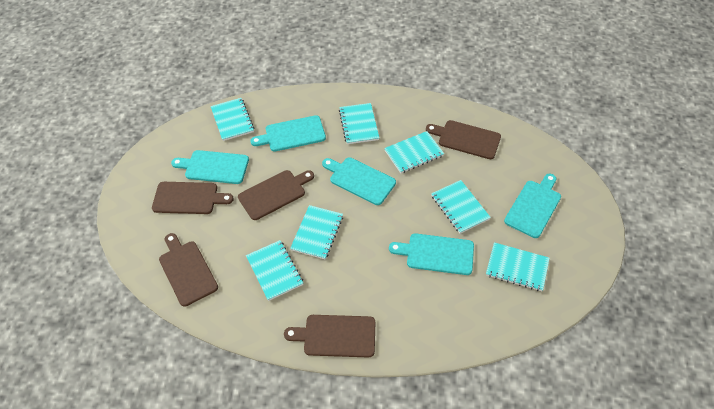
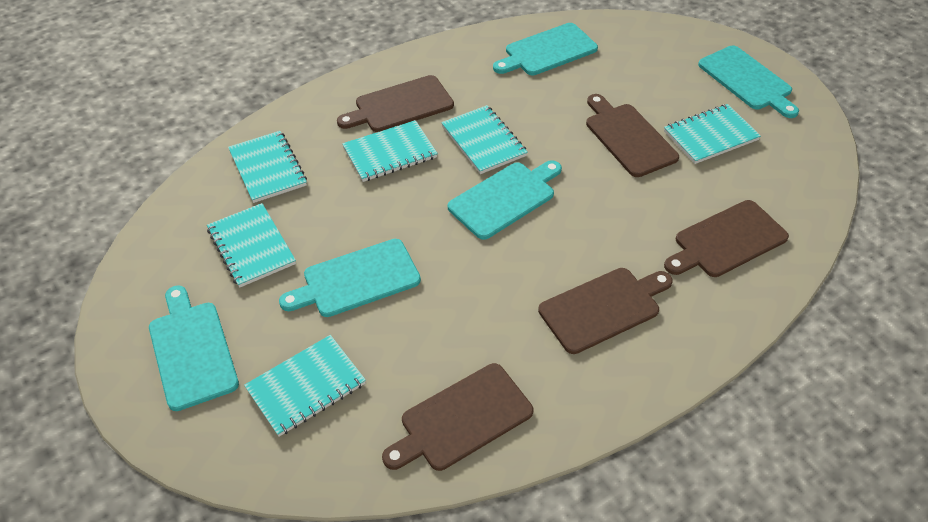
turquoise notebook: [211,98,254,141] [246,240,303,301] [290,205,343,260] [339,103,379,144] [384,131,444,173] [431,180,491,234] [486,242,550,291] = 7 -> [207,203,296,288] [228,131,307,203] [244,335,366,437] [342,120,438,182] [441,105,528,174] [664,104,761,164] = 6

